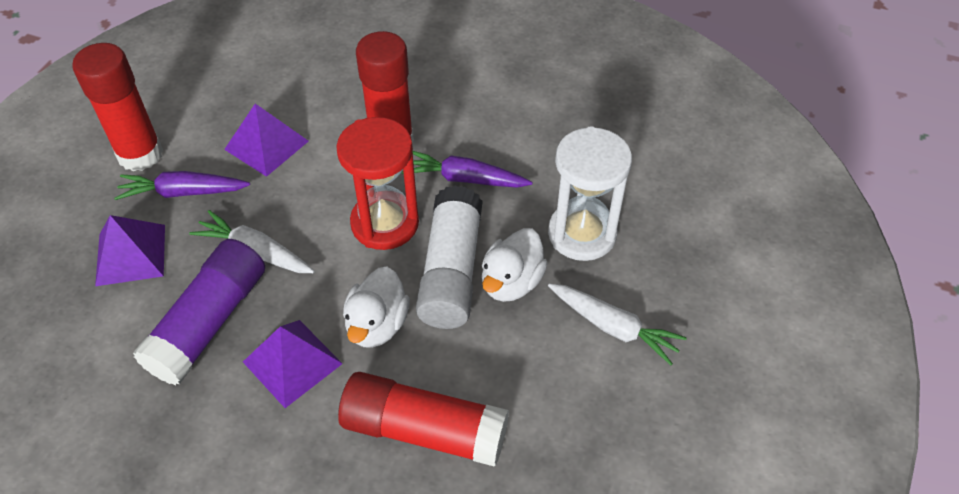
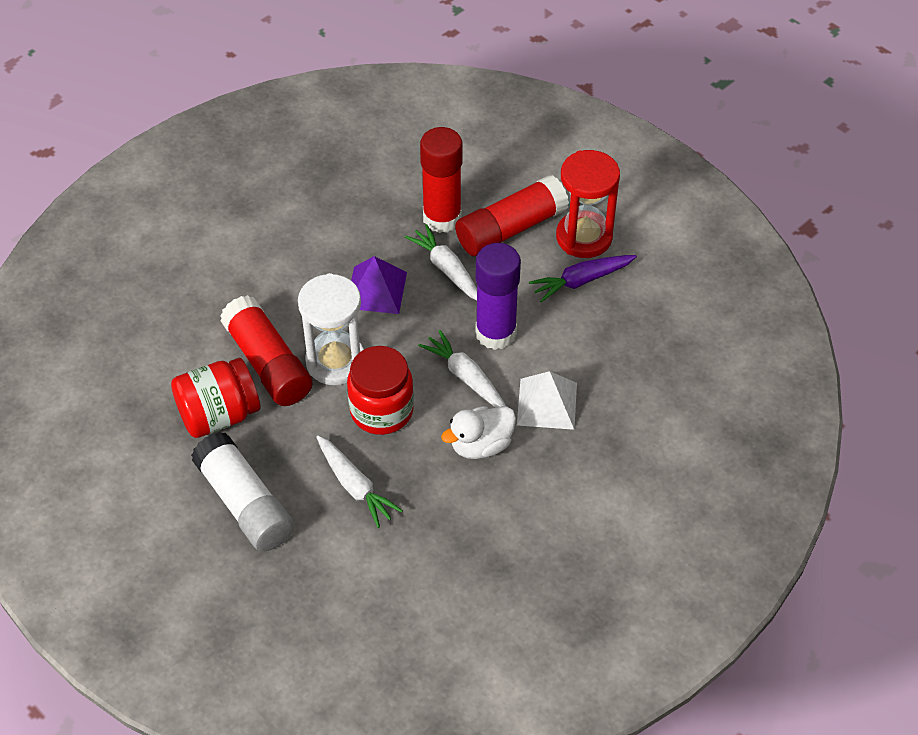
purple carrot: [114,171,250,200] [402,151,533,188] = 2 -> [529,255,637,302] = 1
purple pyramid: [95,215,165,286] [224,104,309,177] [243,320,343,408] = 3 -> [351,256,407,314] = 1
red jar: none = 0 -> [171,358,260,438] [347,346,414,435] = 2
white carrot: [189,210,315,273] [548,283,687,365] = 2 -> [316,435,403,528] [405,224,477,300] [418,330,506,407] = 3
white duck: [343,267,410,348] [482,228,548,302] = 2 -> [441,406,516,459] = 1
white pyramid: none = 0 -> [517,371,577,430] = 1

